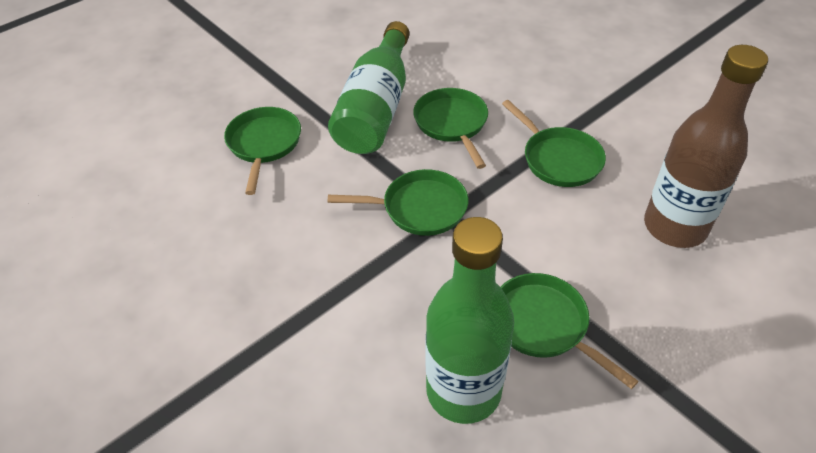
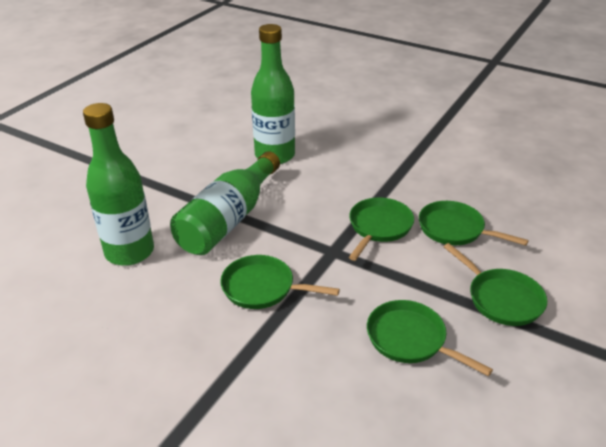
brown bottle: [644,45,768,248] = 1 -> none = 0
green bottle: [328,21,410,154] [426,217,514,424] = 2 -> [83,103,154,266] [170,151,280,255] [251,24,295,164] = 3

